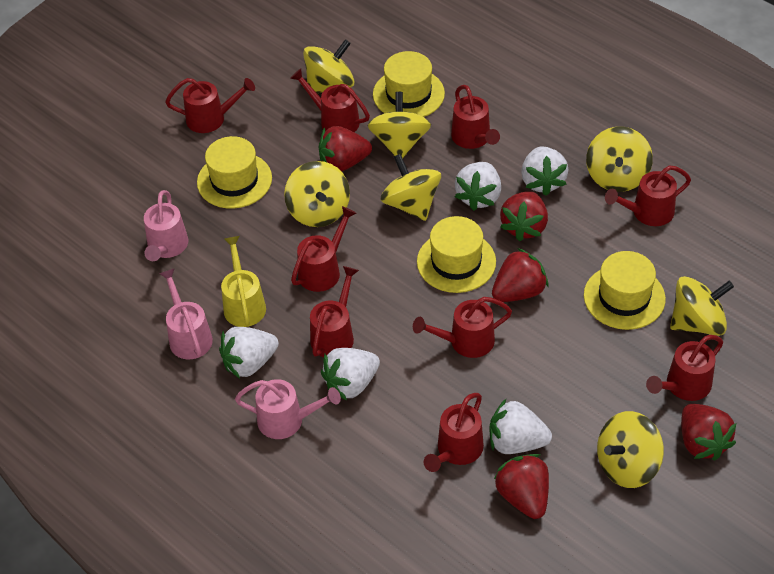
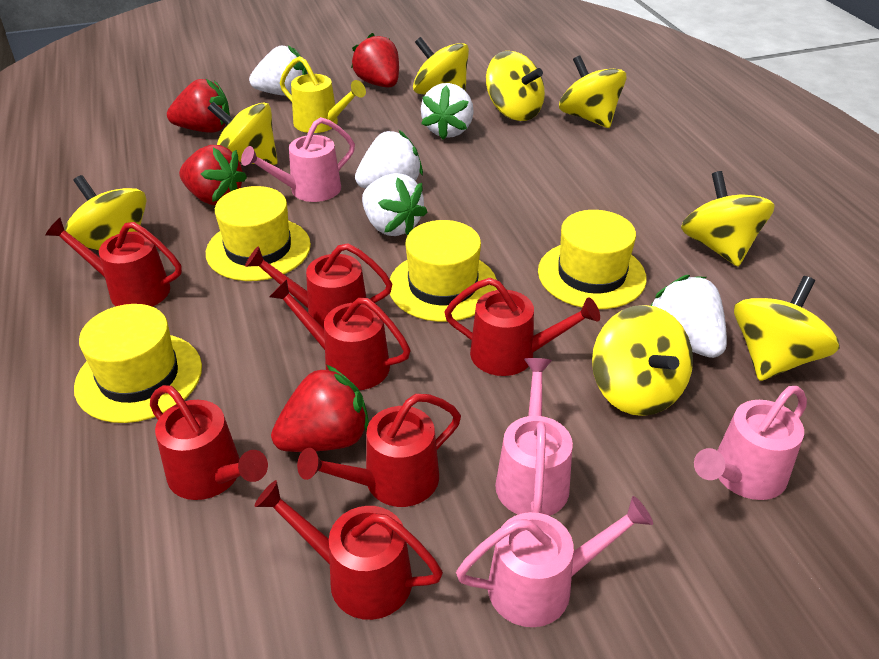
pink watering can: [144,190,188,261] [159,268,213,360] [235,379,341,439] = 3 -> [241,117,355,202] [456,496,653,627] [495,358,573,516] [694,386,807,500] = 4
red strawberry: [319,126,372,172] [492,248,548,302] [494,454,549,519] [500,191,548,241] [681,404,736,461] = 5 -> [167,79,230,133] [179,145,247,205] [271,365,369,452] [351,33,399,87] = 4
red watering can: [165,78,255,133] [290,68,370,132] [291,206,356,292] [310,266,359,357] [413,297,512,358] [424,393,484,472] [451,85,500,149] [605,165,691,226] [646,335,723,401] = 9 -> [45,218,182,307] [150,385,268,500] [245,243,392,328] [255,480,443,620] [269,279,411,390] [297,394,461,507] [444,278,600,376] = 7
yellow spinning top: [284,161,350,227] [303,39,354,93] [367,92,431,158] [381,154,441,221] [586,127,653,192] [597,411,664,488] [670,276,734,336] = 7 -> [64,175,147,250] [208,102,278,165] [413,37,469,94] [486,51,545,121] [559,55,626,128] [592,305,693,416] [681,171,775,266] [734,276,840,381] = 8

